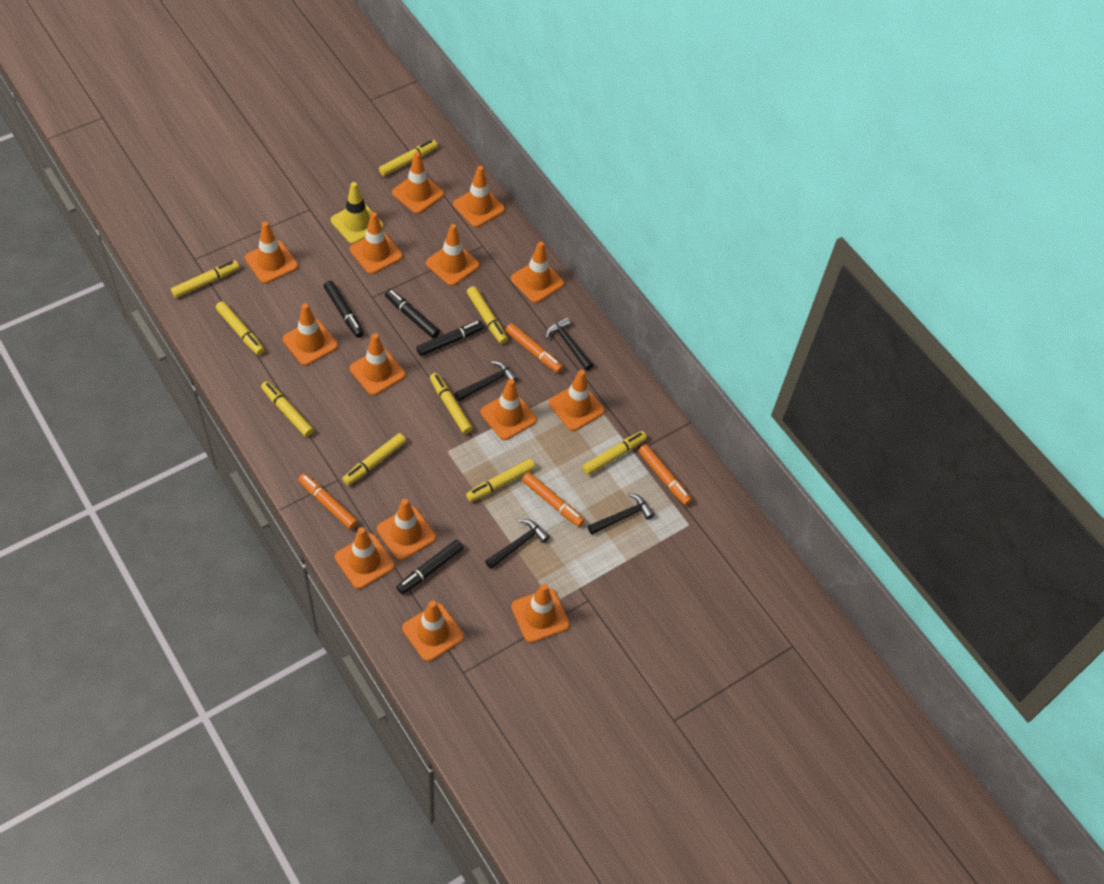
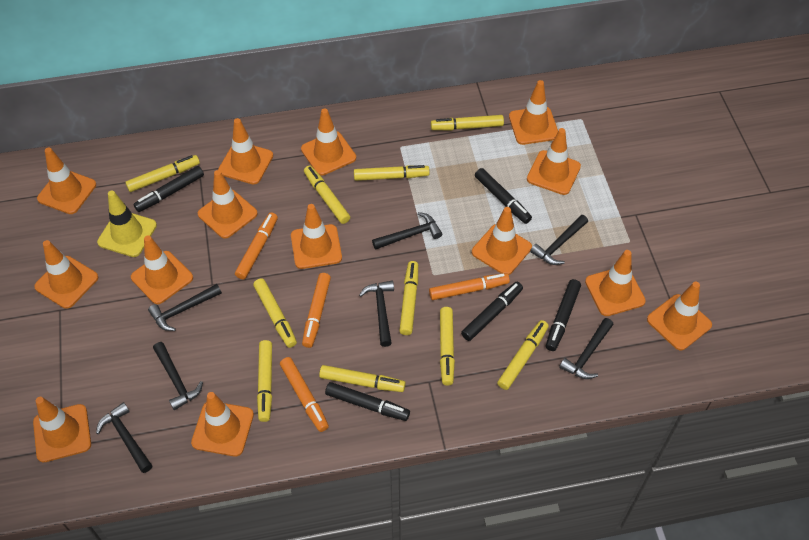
black hammer: [454,361,518,401] [485,519,550,569] [546,317,593,370] [588,493,655,535] = 4 -> [96,402,152,473] [148,284,222,331] [153,342,203,410] [359,280,394,347] [372,212,442,250] [530,215,588,265] [559,318,613,379] = 7
black marker: [324,281,364,338] [385,289,440,338] [396,540,463,594] [416,320,484,356] = 4 -> [133,166,204,212] [325,382,410,421] [461,282,523,341] [475,168,532,224] [546,279,581,351] = 5
yellow marker: [171,260,239,298] [216,301,264,355] [261,381,314,437] [342,433,406,485] [379,140,438,176] [430,373,473,434] [466,459,535,502] [467,286,508,344] [582,431,647,475] = 9 -> [125,155,200,192] [253,278,297,348] [257,340,272,422] [304,166,350,224] [319,365,406,392] [354,165,430,181] [399,261,418,335] [431,115,504,130] [440,307,455,386] [497,320,549,390] = 10

